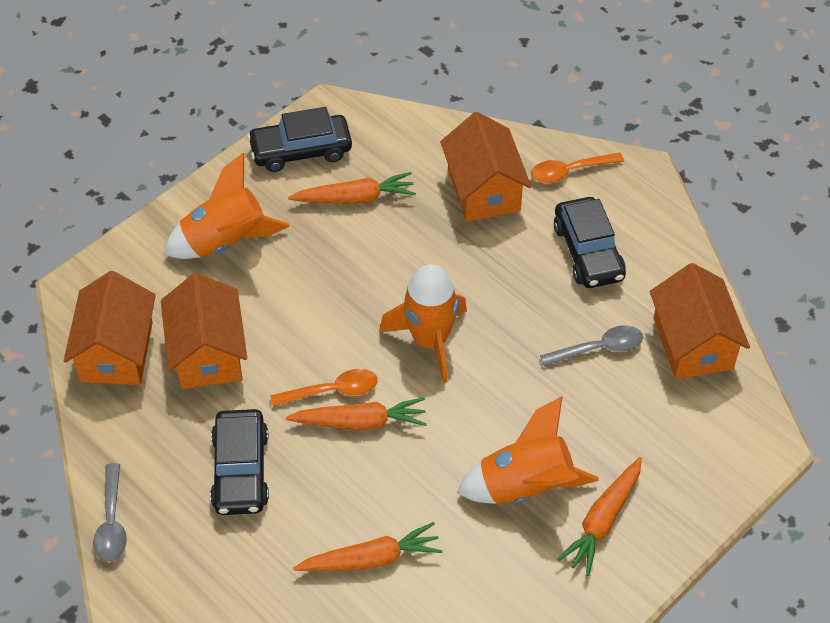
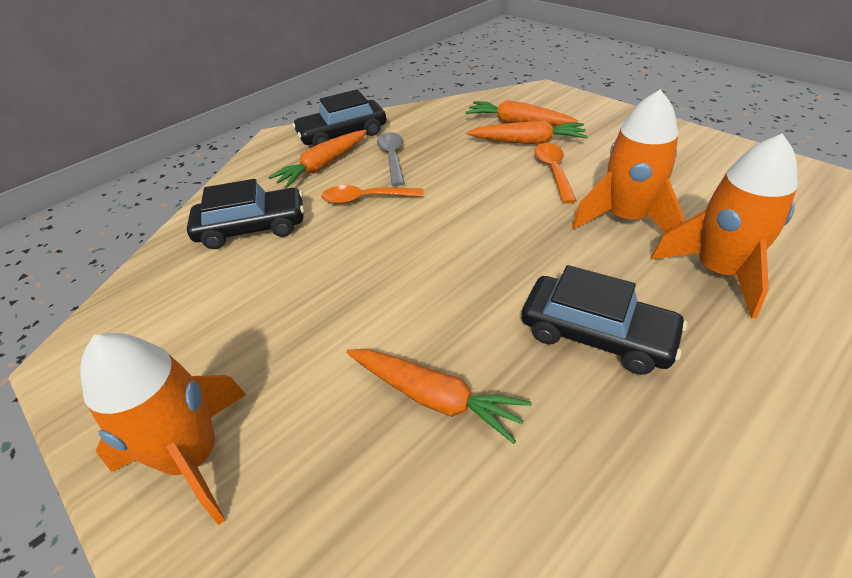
grey spoon: [93,463,127,562] [540,325,643,367] = 2 -> [377,132,404,186] = 1
orange house: [64,271,156,385] [161,273,247,389] [440,112,531,222] [650,263,750,379] = 4 -> none = 0

